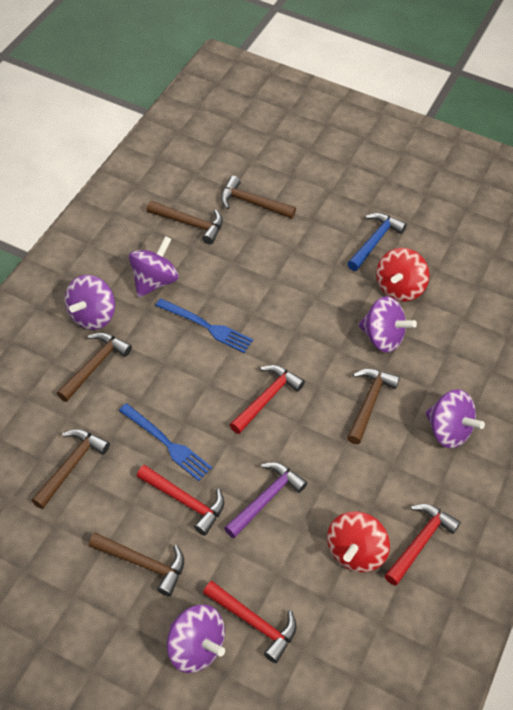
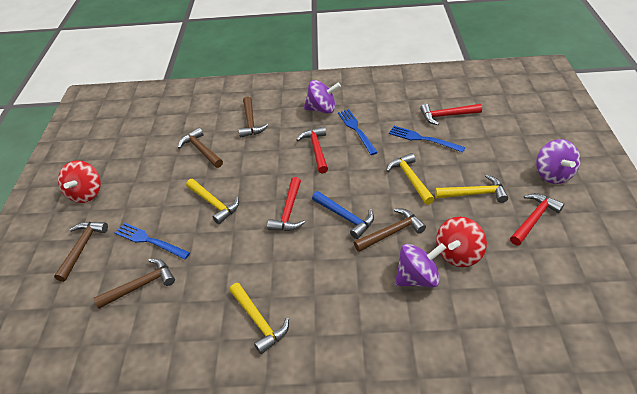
blue fork: [119,403,212,481] [155,298,253,353] = 2 -> [115,223,190,260] [338,109,378,155] [389,126,466,152] = 3
brown hammer: [31,429,110,509] [57,332,132,402] [89,533,184,596] [146,201,223,244] [221,176,296,219] [347,369,400,444] = 6 -> [54,222,108,282] [94,259,175,309] [178,128,223,168] [238,96,268,138] [354,208,426,252] = 5
purple hammer: [224,462,308,538] = 1 -> none = 0
purple spinning top: [65,275,115,330] [129,236,179,298] [167,605,225,673] [358,296,417,352] [425,389,485,448] = 5 -> [304,80,341,113] [395,243,446,288] [536,139,580,184] = 3
yellow hammer: none = 0 -> [186,179,239,224] [229,283,289,354] [386,153,434,205] [435,174,508,203] = 4

